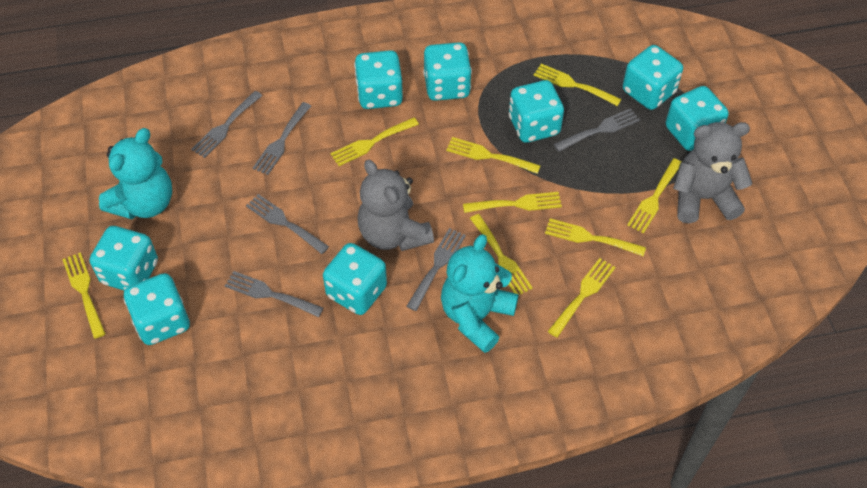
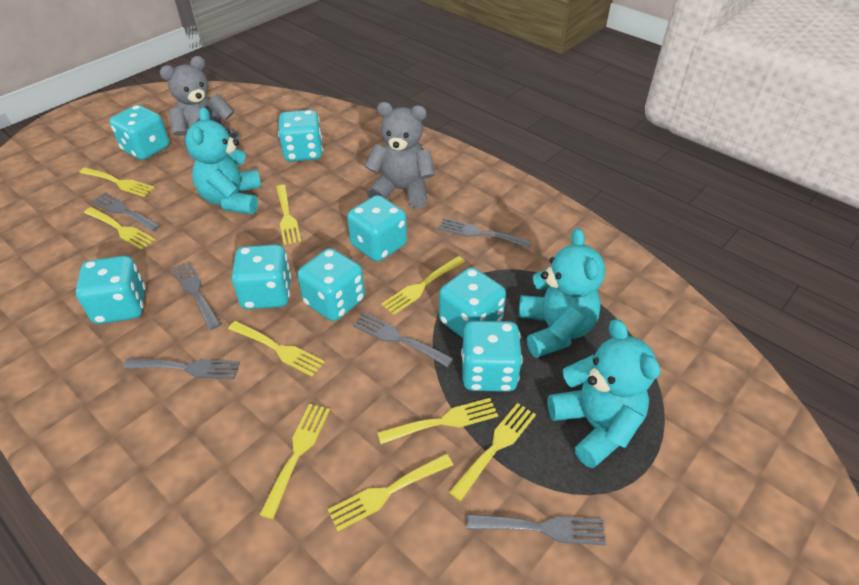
turquoise teddy bear: [99,128,172,219] [441,234,519,353] = 2 -> [185,107,262,214] [518,228,605,358] [547,319,660,468] = 3

